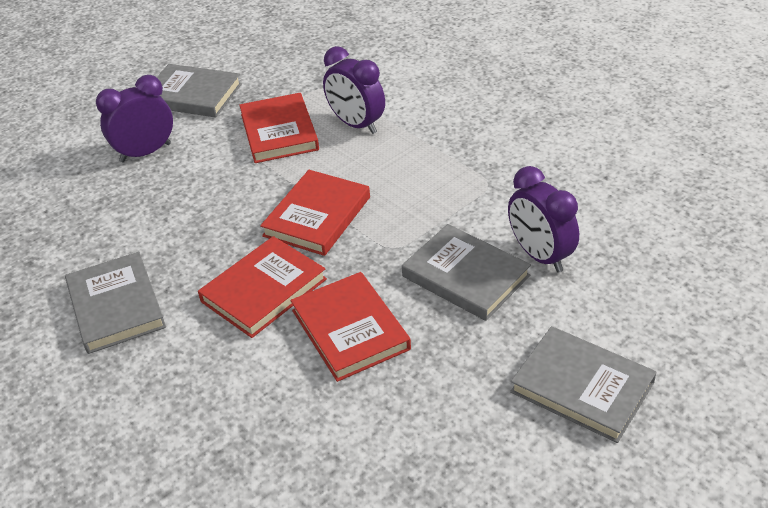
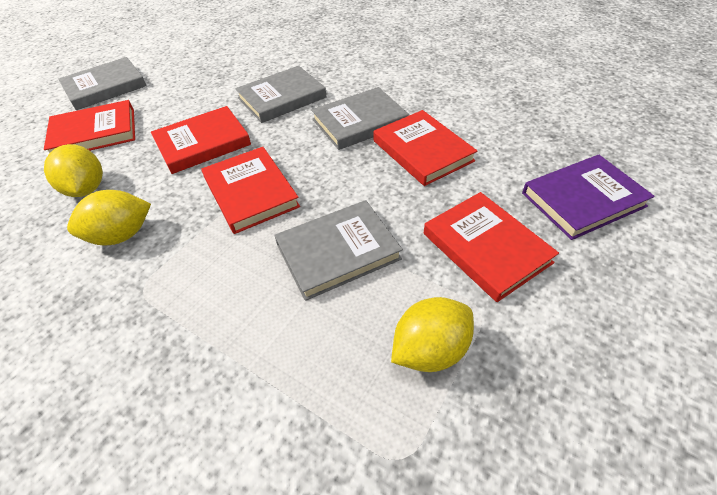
purple book: none = 0 -> [522,155,655,240] = 1
purple clock: [96,75,173,162] [323,46,385,134] [508,166,579,273] = 3 -> none = 0
red book: [198,236,327,338] [239,93,319,163] [260,170,370,256] [290,272,411,382] = 4 -> [44,100,135,153] [151,106,251,174] [201,147,300,234] [373,110,477,186] [424,192,559,302] = 5
yellow lemon: none = 0 -> [44,144,103,197] [67,190,151,245] [391,297,474,372] = 3

